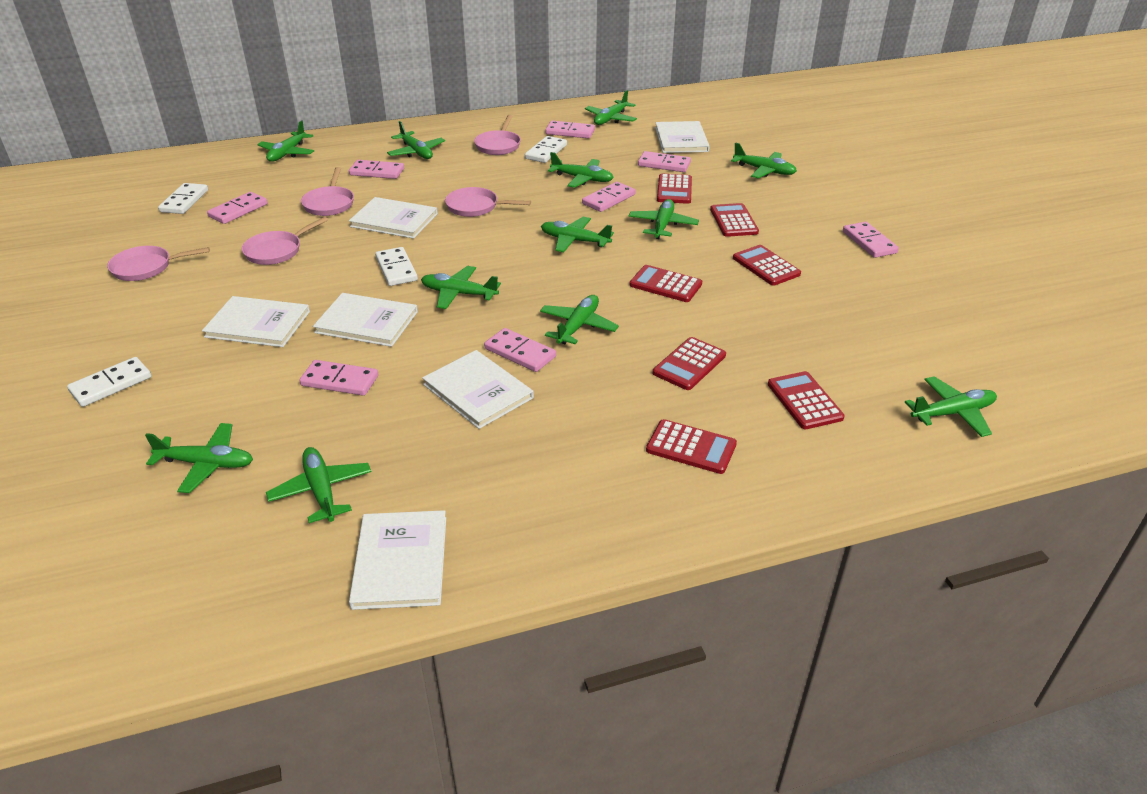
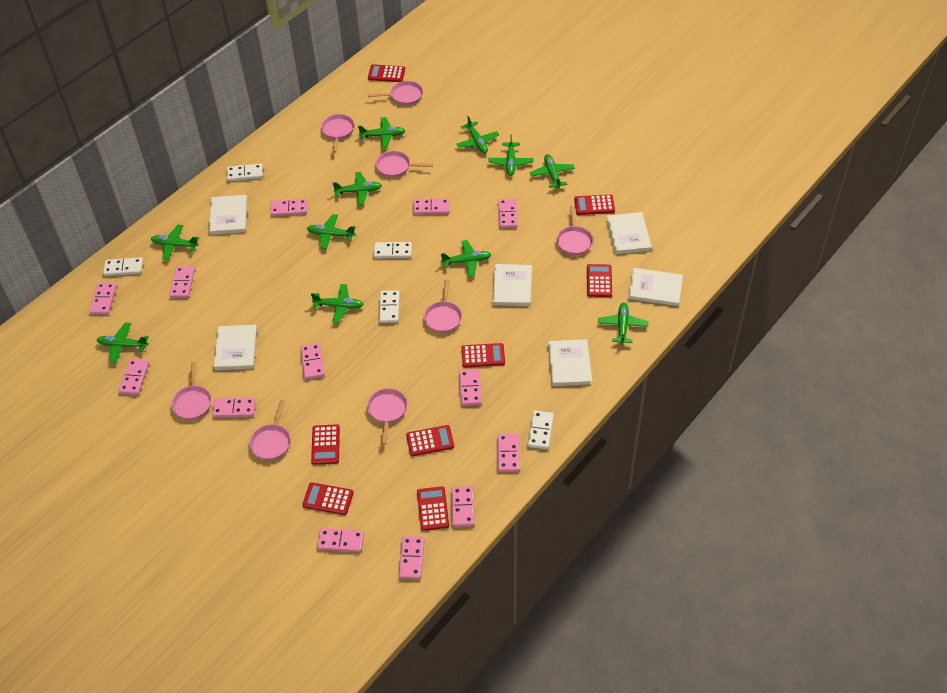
green plane: [145,423,253,493] [257,120,314,162] [266,447,371,523] [387,121,445,159] [421,266,501,309] [540,295,619,344] [541,217,614,252] [548,152,614,188] [585,90,637,125] [628,199,699,239] [731,142,797,178] [905,376,997,437] = 12 -> [97,323,149,363] [151,225,199,260] [307,214,355,250] [311,284,364,323] [333,172,382,205] [358,117,405,148] [441,240,491,277] [456,116,499,154] [488,135,533,176] [530,154,575,189] [598,302,648,345] = 11
pink domino: [207,192,268,224] [299,360,378,396] [349,160,404,179] [484,328,556,372] [545,121,595,139] [582,182,636,212] [638,151,691,172] [843,222,899,258] = 8 -> [89,283,117,315] [119,359,149,395] [170,267,195,298] [212,398,256,417] [270,199,308,216] [300,343,325,380] [317,528,364,552] [398,536,425,579] [413,198,450,215] [452,486,475,527] [459,369,482,406] [498,199,518,228] [498,434,520,472] = 13
pink pan: [107,246,210,281] [242,217,328,265] [301,167,354,216] [445,187,531,217] [474,115,521,155] = 5 -> [171,362,212,420] [249,400,291,460] [321,114,354,153] [367,388,407,445] [368,81,423,105] [376,151,433,177] [424,280,462,333] [557,206,593,255] = 8
red calculator: [630,265,702,302] [646,419,737,474] [653,337,726,390] [657,174,692,204] [710,203,759,237] [733,245,801,286] [768,371,845,429] = 7 -> [302,483,354,515] [311,424,340,465] [368,64,405,82] [406,425,454,456] [417,486,449,531] [461,343,505,368] [574,194,615,215] [587,264,612,297] = 8
white domino: [67,357,152,407] [158,183,208,214] [375,247,418,286] [525,136,567,163] = 4 -> [103,257,143,276] [227,164,263,181] [374,242,412,259] [379,290,400,323] [528,411,554,449] = 5

